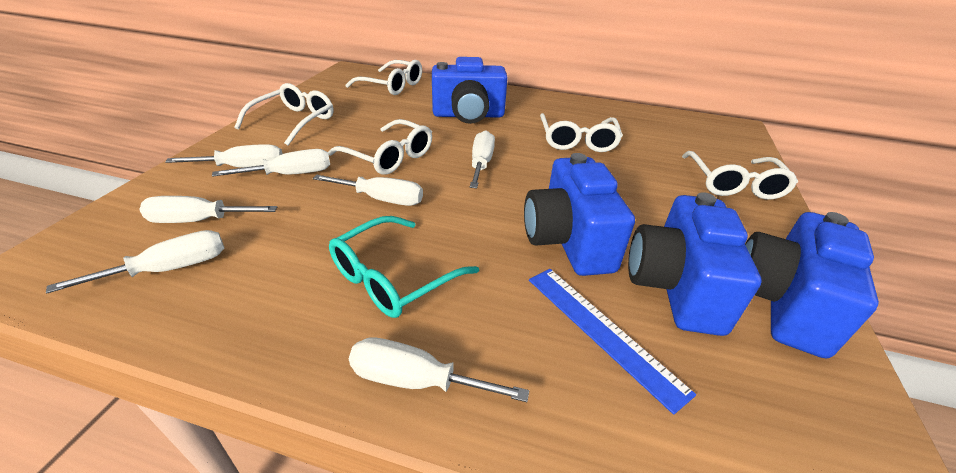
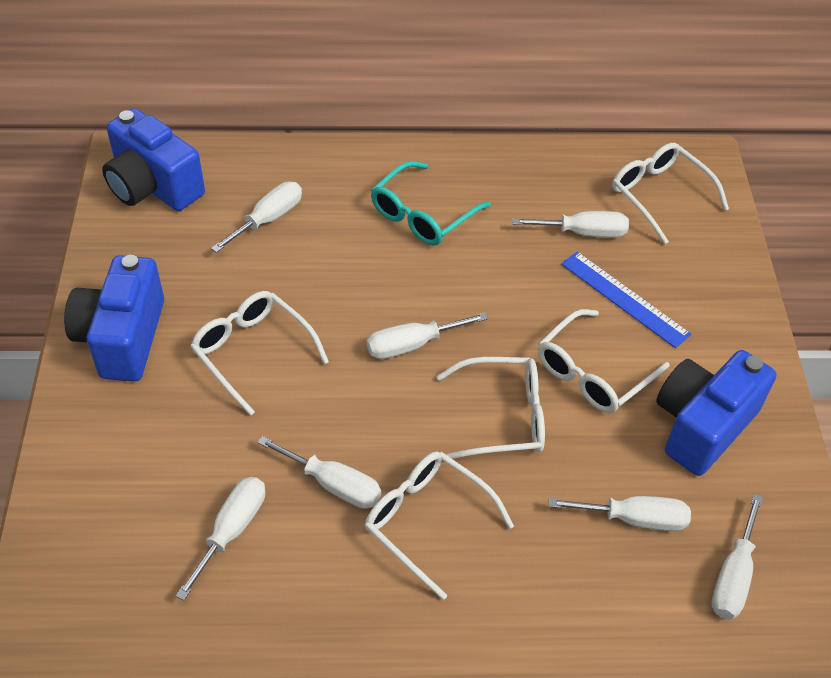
blue camera: [432,57,508,124] [524,153,635,276] [628,192,762,336] [745,212,879,358] = 4 -> [64,255,164,382] [102,108,205,211] [656,350,777,476] = 3

